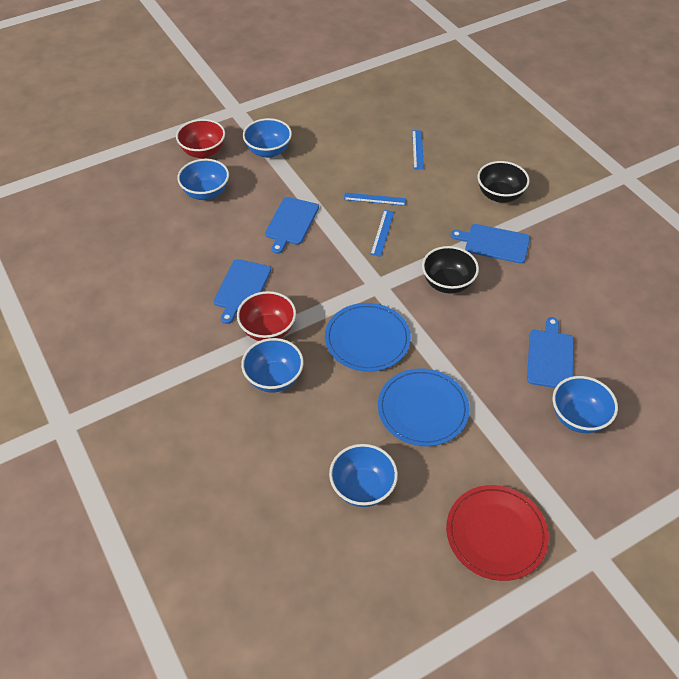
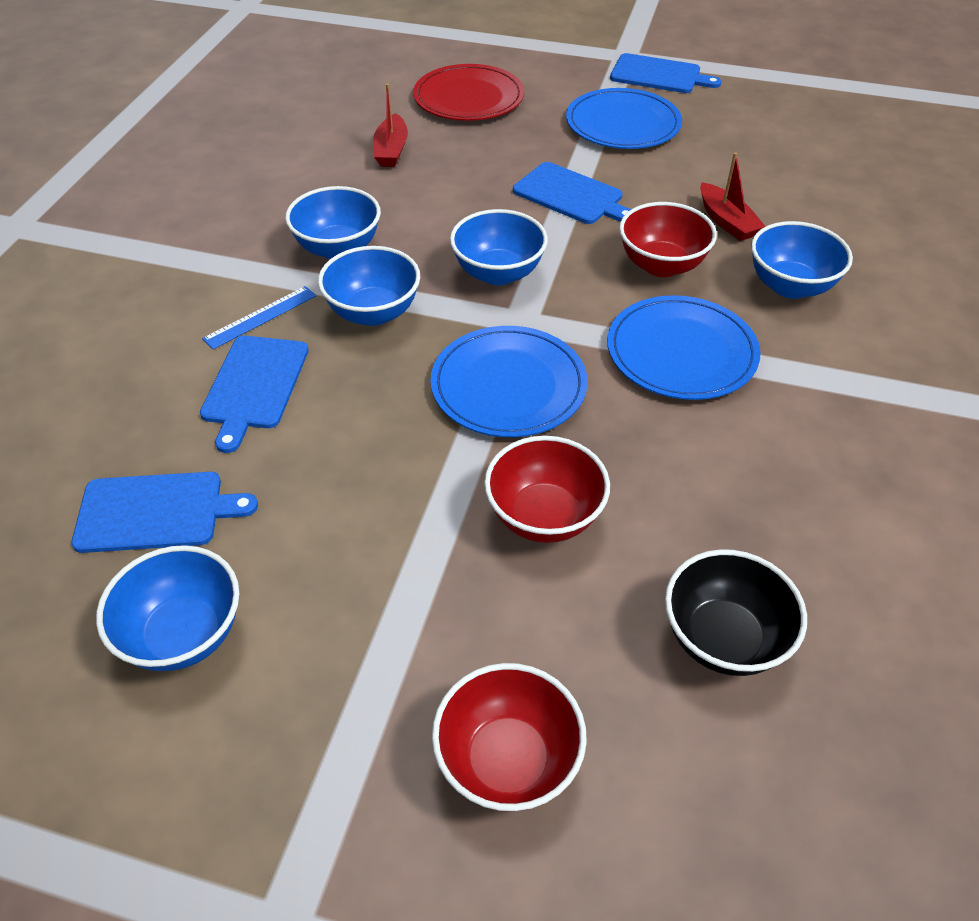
black bowl: [422,246,479,294] [477,161,530,203] = 2 -> [665,549,807,676] = 1
blue plate: [325,303,411,372] [378,368,470,446] = 2 -> [431,326,588,437] [566,88,682,149] [607,295,761,400] = 3
blue ruler: [344,193,407,206] [370,210,394,257] [412,130,424,169] = 3 -> [202,286,316,349] = 1
red boat: none = 0 -> [373,84,408,167] [700,152,766,241] = 2
red bowl: [176,119,225,159] [237,291,296,341] = 2 -> [432,663,587,812] [484,436,610,543] [619,202,717,277] = 3

